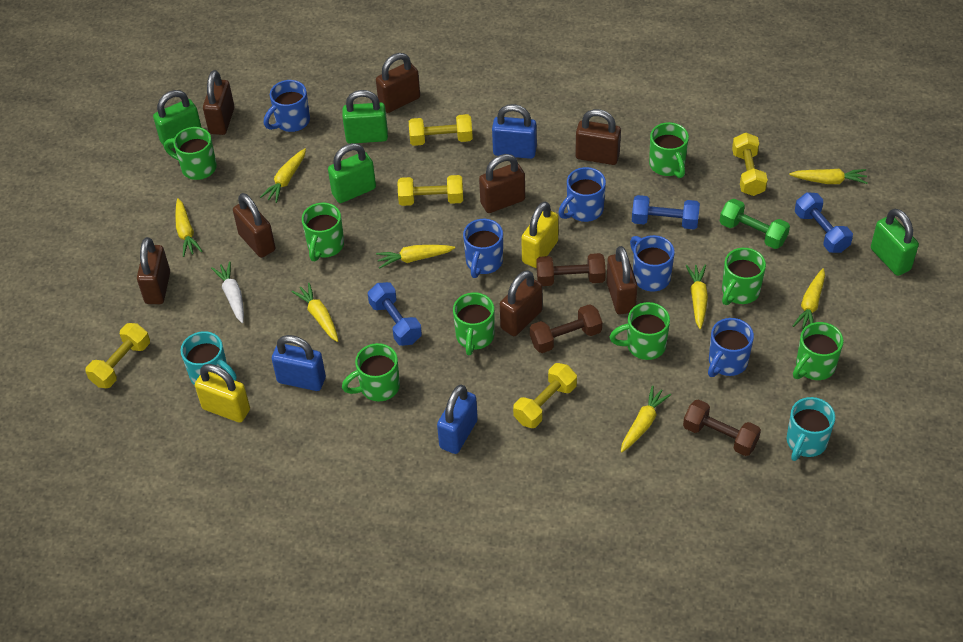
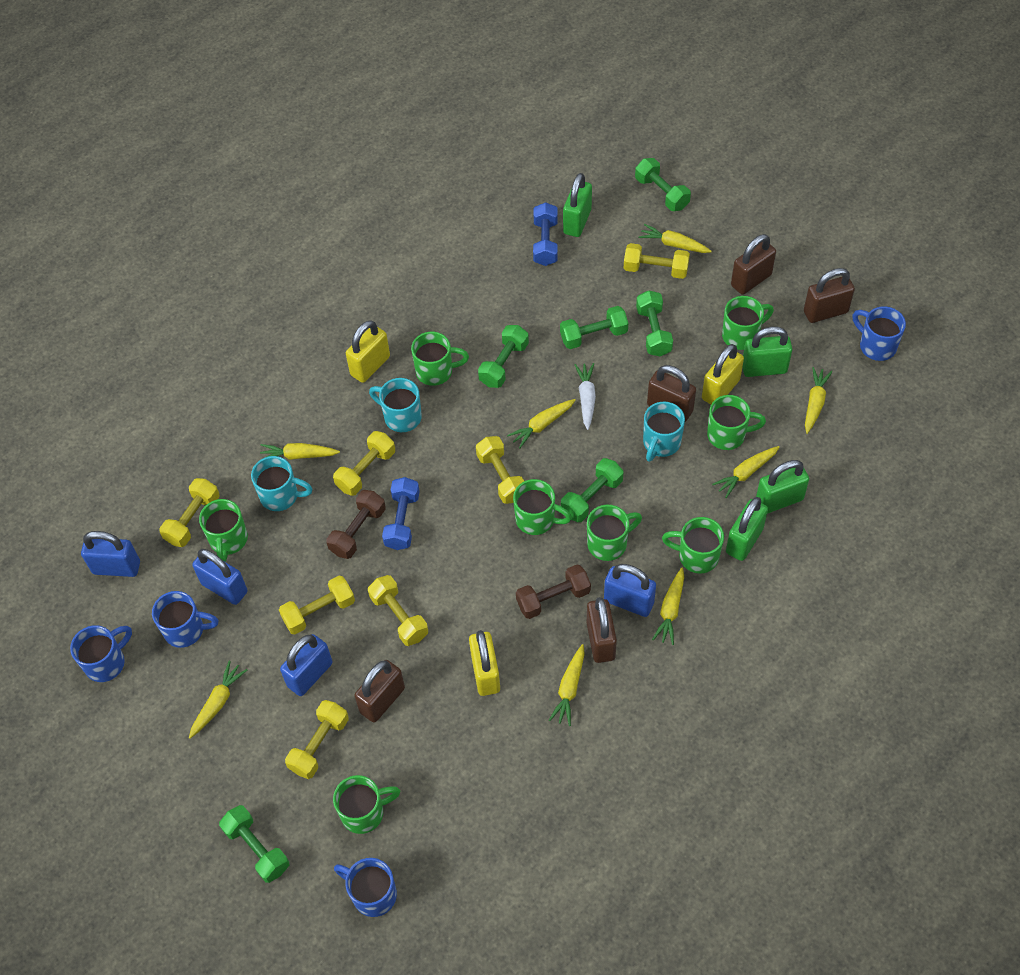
blue dumbbell: [368,282,422,346] [632,195,700,229] [795,192,853,253] = 3 -> [382,477,420,550] [533,202,558,266] = 2
blue mug: [264,80,310,132] [463,219,503,278] [558,167,606,222] [630,235,675,291] [708,318,754,377] = 5 -> [70,625,132,682] [152,591,219,648] [334,858,397,917] [853,306,906,361] = 4
blue padlock: [272,335,326,391] [437,385,478,454] [492,104,537,159] = 3 -> [81,531,140,577] [192,549,247,605] [280,634,332,696] [604,564,656,617] = 4
brown dumbbell: [530,304,602,353] [536,253,606,286] [683,399,761,456] = 3 -> [326,490,386,559] [516,564,591,619] = 2
brown padlock: [137,237,170,304] [203,70,235,135] [233,193,275,258] [376,53,420,113] [479,154,525,213] [500,270,542,336] [575,109,621,165] [606,246,638,314] = 8 -> [354,660,405,722] [587,597,617,663] [647,365,696,422] [731,234,776,294] [804,268,855,323] = 5
green dumbbell: [720,199,790,249] = 1 -> [219,805,289,883] [478,325,529,388] [560,306,628,349] [561,458,624,522] [635,158,691,211] [636,290,673,356] = 6
turquoise mug: [180,331,237,385] [786,397,835,461] = 2 -> [251,456,312,511] [369,378,422,432] [643,402,685,462] = 3
yellow dumbbell: [85,323,150,388] [398,175,463,206] [409,114,473,146] [513,363,577,428] [732,133,768,196] = 5 -> [159,478,220,547] [279,576,355,634] [285,700,349,779] [333,431,395,496] [368,575,428,646] [476,436,524,504] [624,243,690,279] = 7
yellow padlock: [195,364,250,423] [521,202,559,268] = 2 -> [346,320,390,383] [469,630,500,696] [702,344,744,404] = 3

